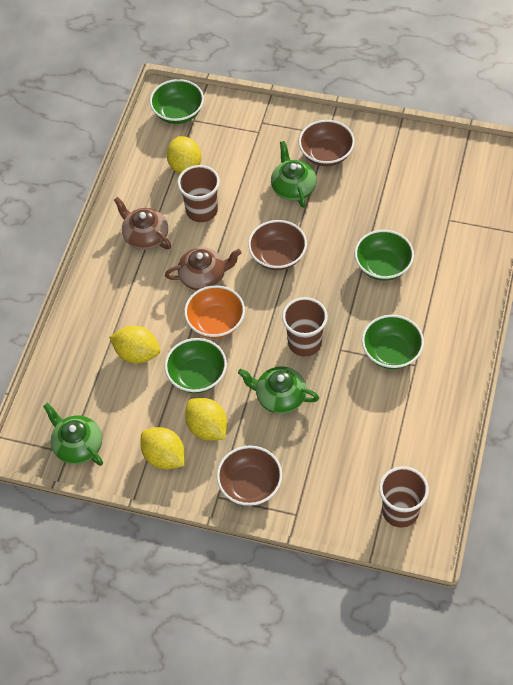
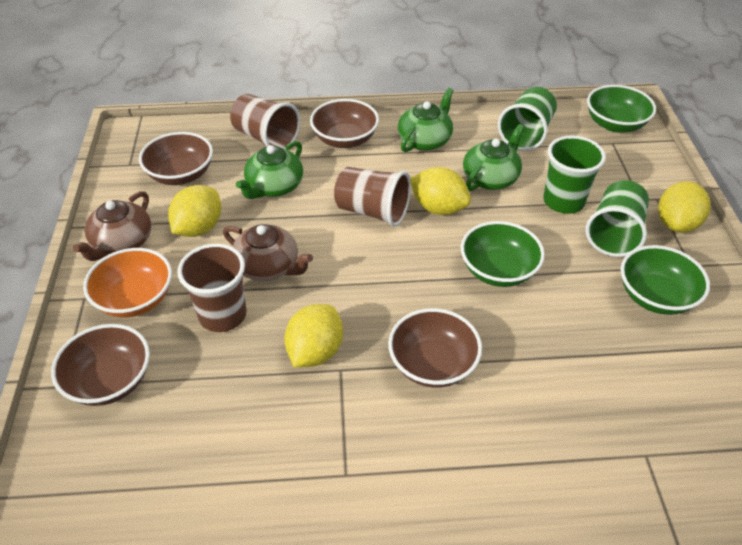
brown bowl: [217,446,282,506] [248,220,307,270] [299,120,355,166] = 3 -> [51,324,150,406] [139,132,213,185] [310,99,379,148] [388,308,482,388] = 4
green bowl: [150,79,204,124] [165,338,227,393] [355,230,414,281] [362,315,424,369] = 4 -> [461,221,545,287] [587,85,656,133] [621,245,710,315] = 3
green cup: none = 0 -> [498,87,557,151] [543,135,606,214] [586,180,649,257] = 3

